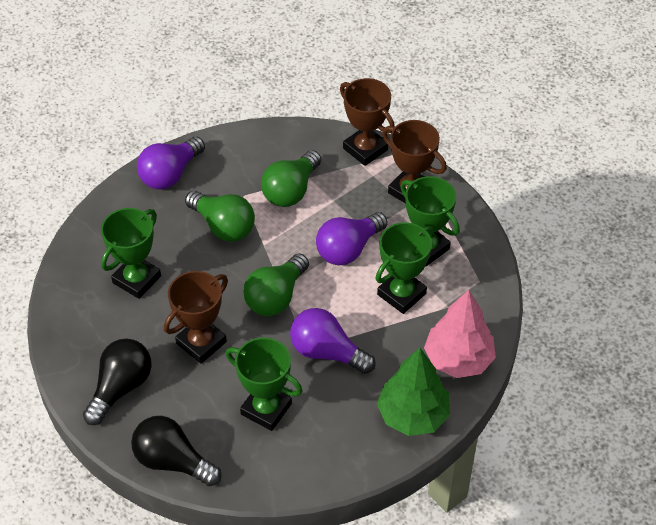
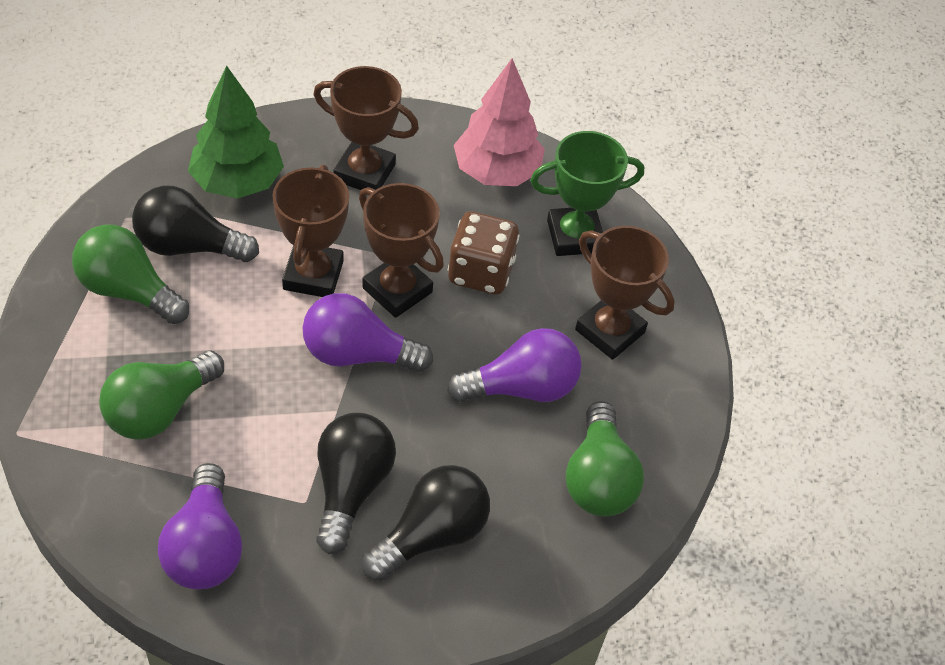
black light bulb: [83,338,152,425] [131,416,222,486] = 2 -> [132,185,259,262] [316,413,396,554] [362,465,490,581] = 3
brown dice: none = 0 -> [448,211,519,295] = 1
brown trophy: [164,271,228,364] [340,78,395,166] [382,120,447,203] = 3 -> [273,165,349,297] [314,66,419,190] [359,183,444,318] [575,226,675,360] = 4
green trophy: [101,208,161,299] [226,337,303,431] [376,222,433,314] [400,176,460,267] = 4 -> [530,131,644,256] = 1

